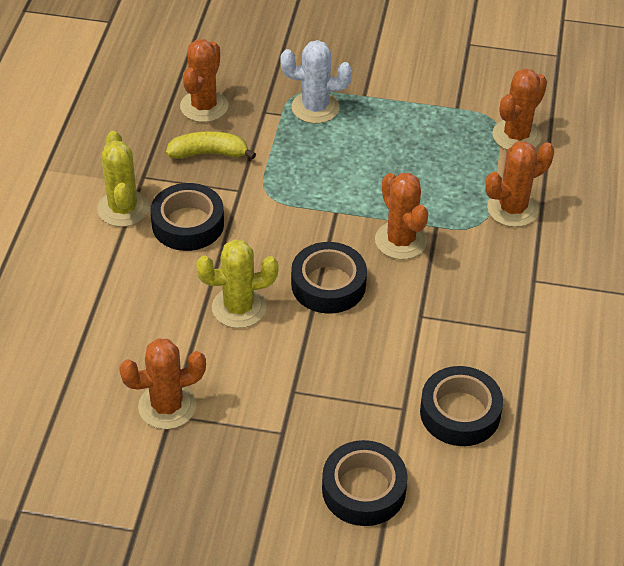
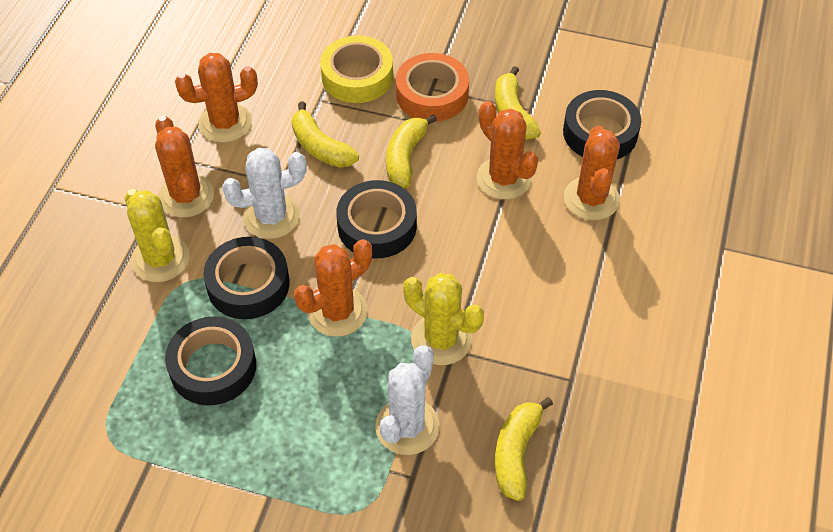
orange tape: none = 0 -> [396,53,469,122] = 1
white cactus: [280,40,352,124] = 1 -> [222,148,307,239] [375,345,440,455] = 2
yellow banana: [166,131,256,159] = 1 -> [292,101,359,168] [386,114,437,188] [495,66,541,140] [495,397,553,501] = 4
yellow tape: none = 0 -> [320,35,393,103] = 1

